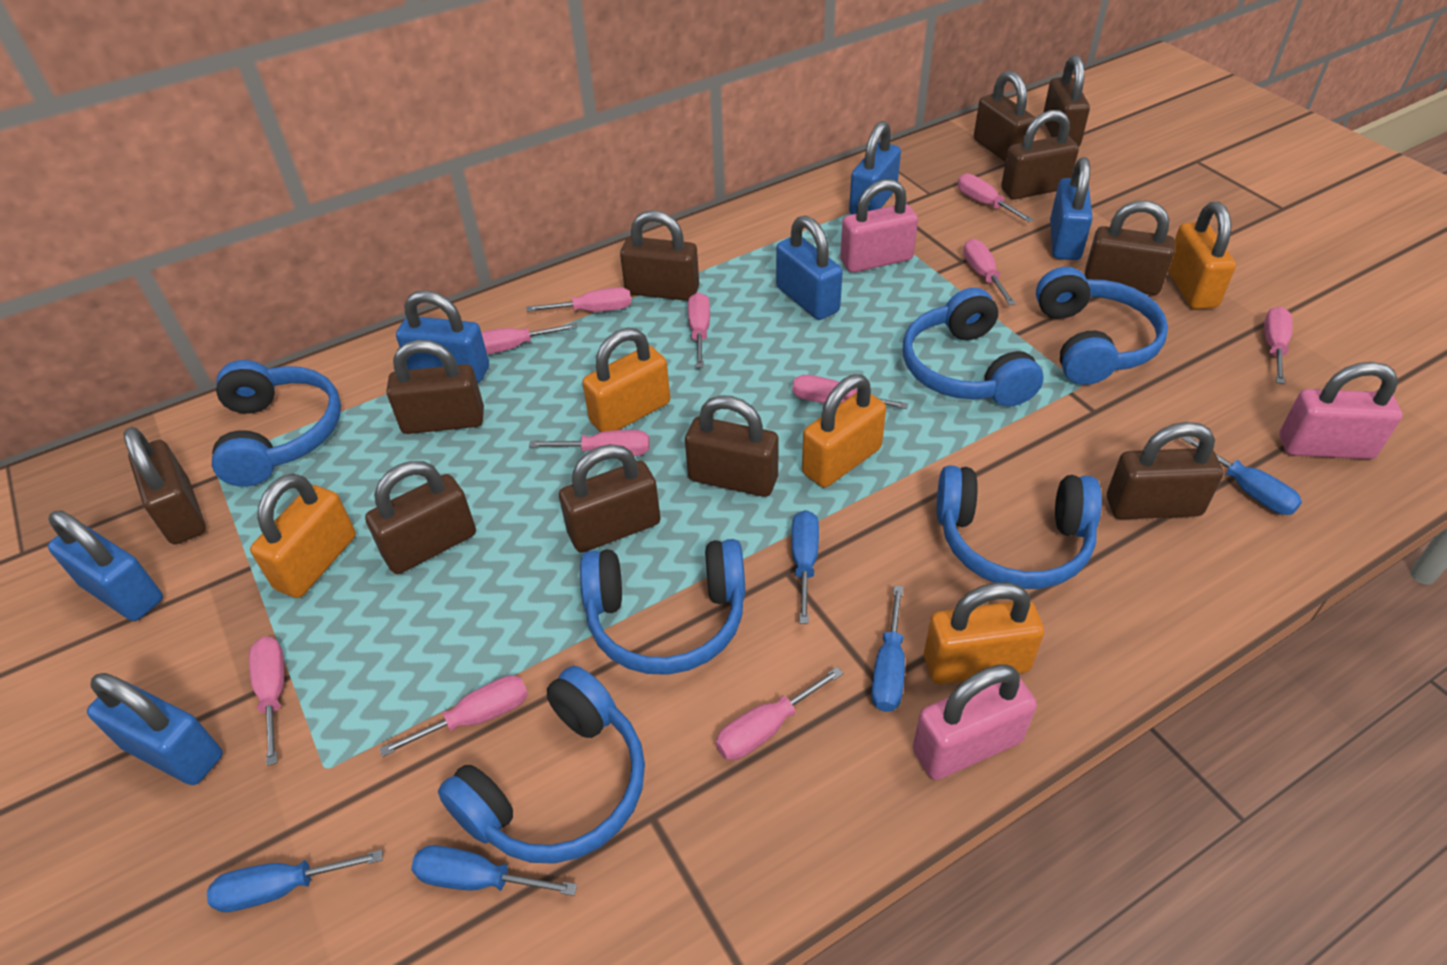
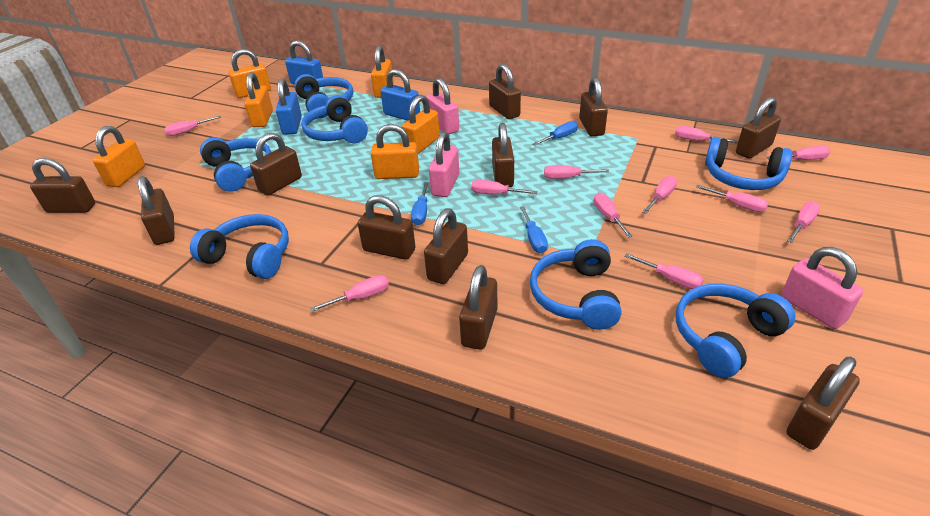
blue headphones: [212,360,341,487] [438,666,645,864] [580,539,745,675] [903,287,1044,407] [937,465,1102,589] [1036,267,1168,385] = 6 -> [190,214,289,279] [200,137,271,192] [294,74,353,118] [301,95,368,143] [530,239,622,330] [676,283,795,378] [705,137,792,190] = 7
blue padlock: [48,510,163,621] [87,673,223,785] [396,290,489,383] [776,215,843,320] [849,121,901,214] [1050,157,1092,260] = 6 -> [276,78,302,135] [285,40,323,84] [381,69,420,121] = 3
blue screwdriver: [207,849,383,912] [411,845,577,896] [792,510,819,624] [871,585,905,712] [1181,436,1302,515] = 5 -> [411,182,428,225] [520,206,548,253] [533,121,578,146] = 3
orange padlock: [250,473,356,598] [582,328,670,432] [802,374,886,488] [924,582,1044,684] [1168,202,1236,309] = 5 -> [93,126,145,187] [228,49,271,98] [245,72,273,127] [371,46,394,98] [371,124,419,179] [402,95,440,154] = 6

